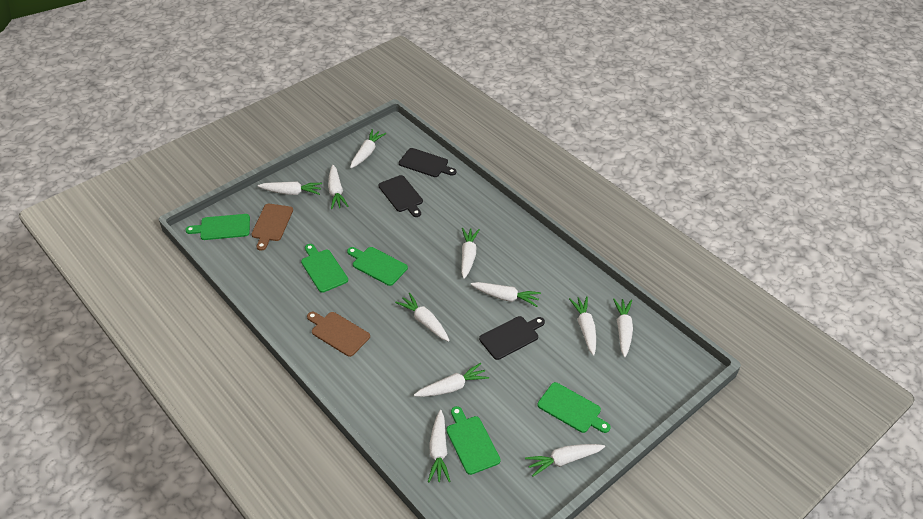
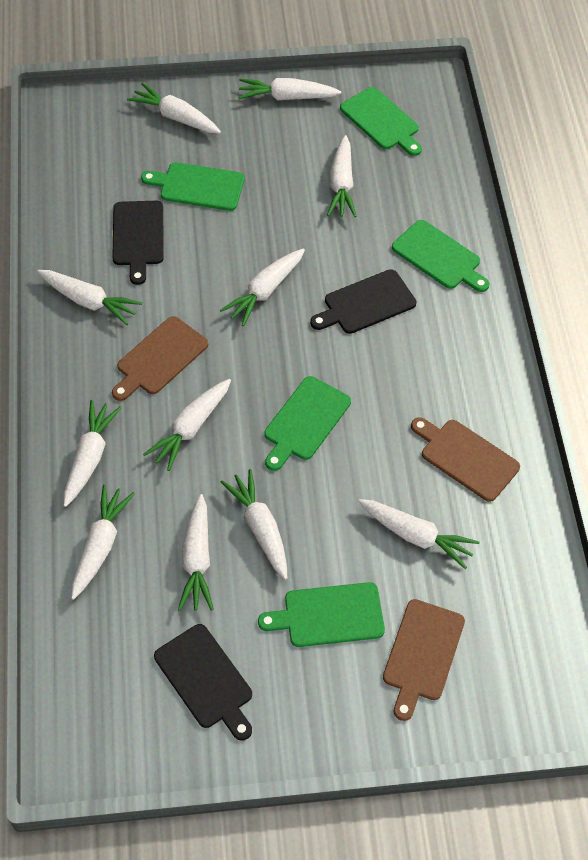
brown cutting board: [251,204,293,251] [307,312,370,357] = 2 -> [112,316,208,401] [383,599,465,721] [411,417,520,502] = 3

